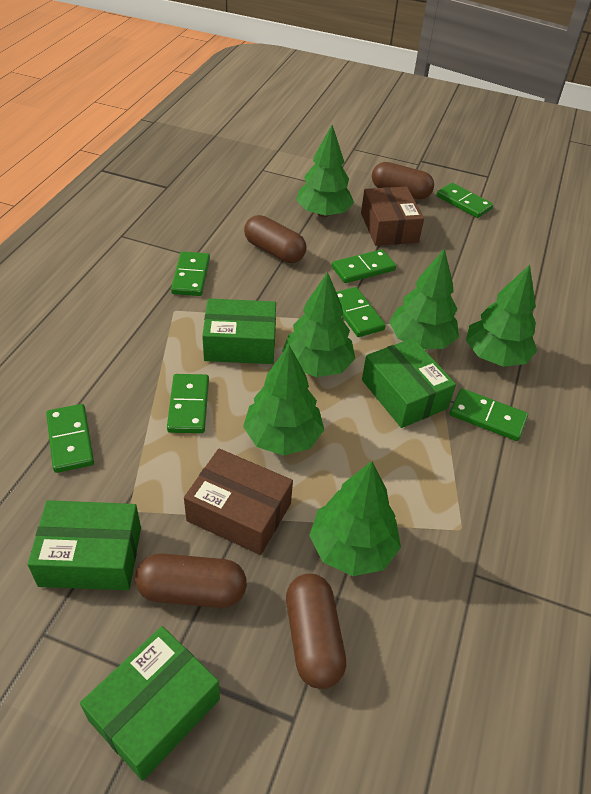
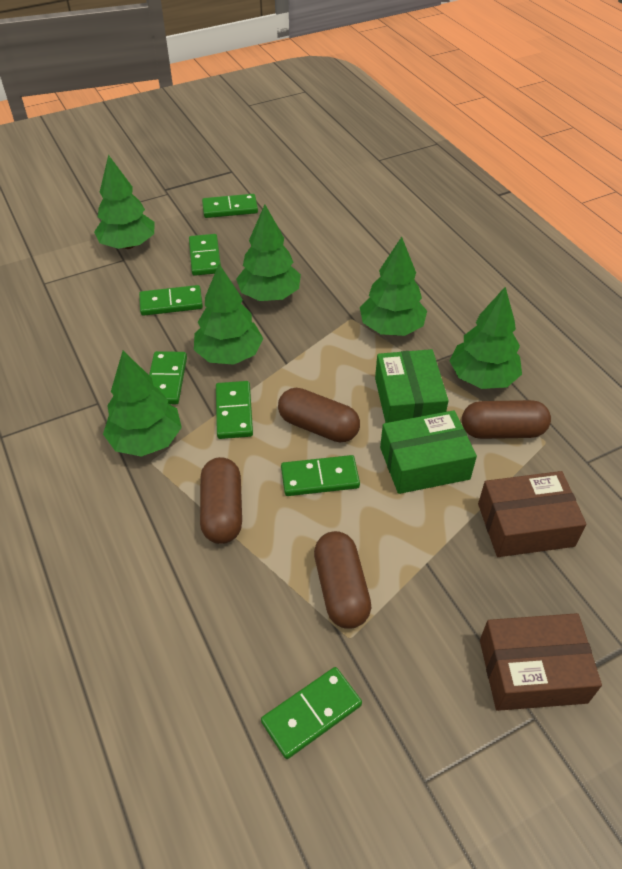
green box: [28,500,141,590] [80,626,220,781] [202,298,276,364] [362,338,456,428] = 4 -> [375,349,449,423] [380,410,477,494] = 2

